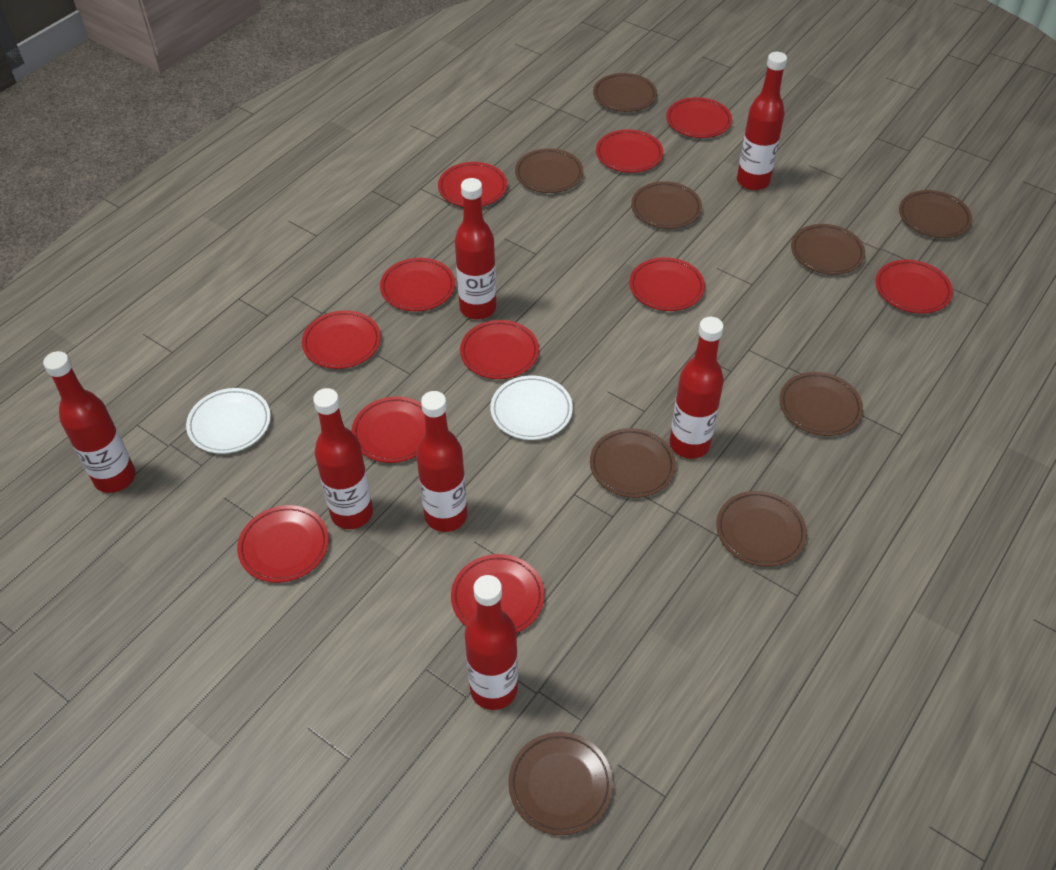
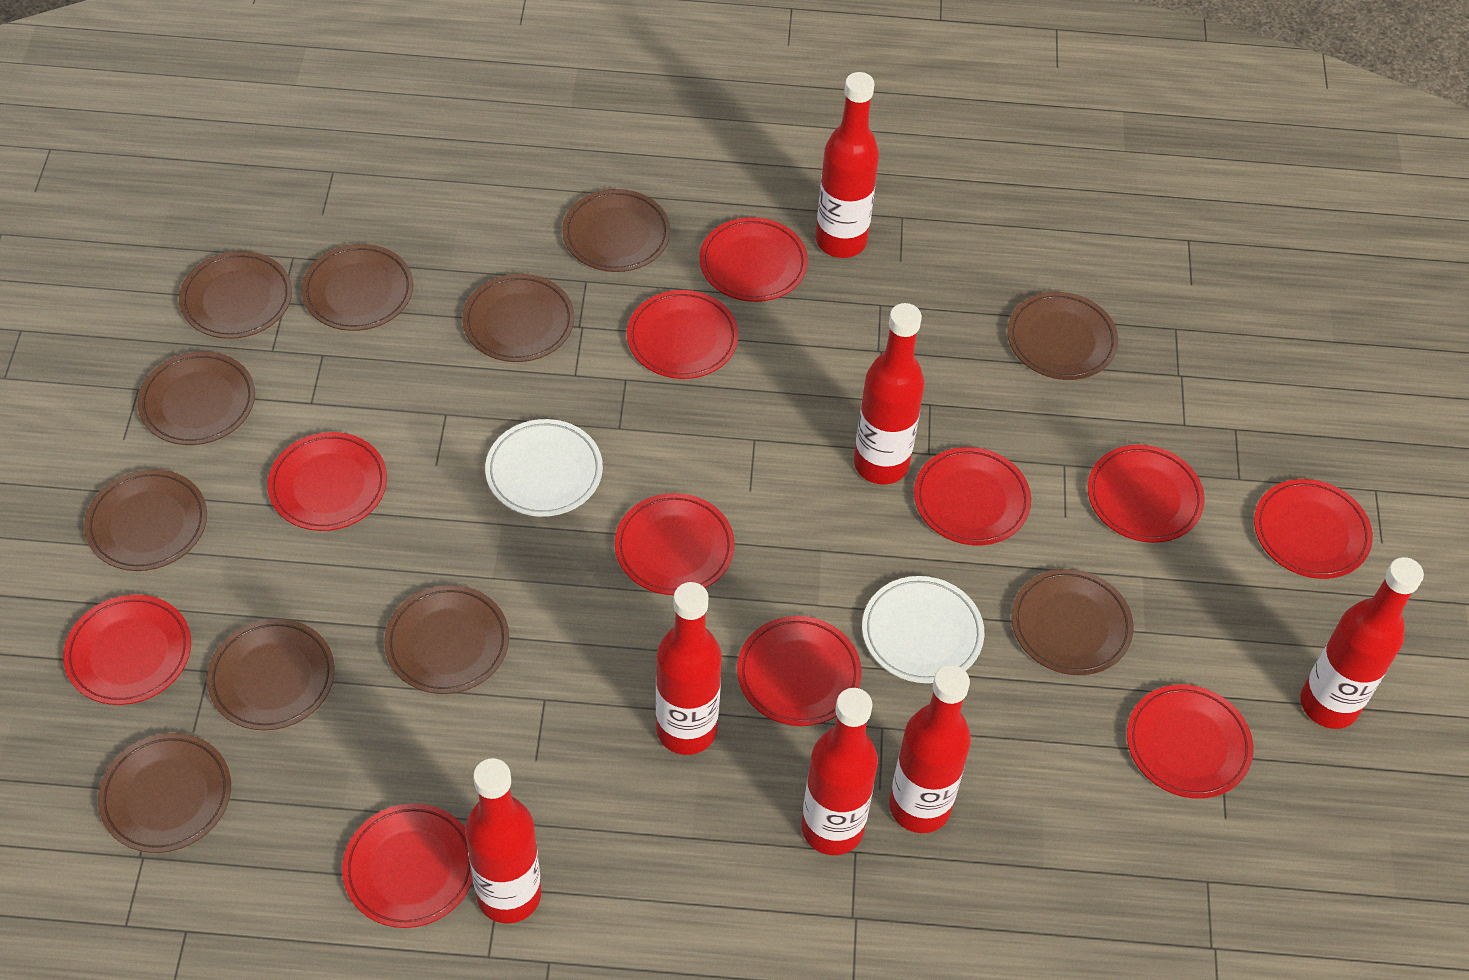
brown plate: [508,732,613,835] [515,148,583,193] [590,428,676,498] [593,73,657,112] [631,181,702,229] [716,491,807,567] [779,372,863,436] [791,224,865,275] [899,190,972,238] = 9 -> [84,469,207,571] [98,733,231,853] [138,351,255,445] [179,251,292,339] [207,619,335,730] [301,244,413,331] [384,585,509,694] [462,274,574,362] [562,189,670,272] [1007,292,1118,380] [1011,569,1134,675] = 11

